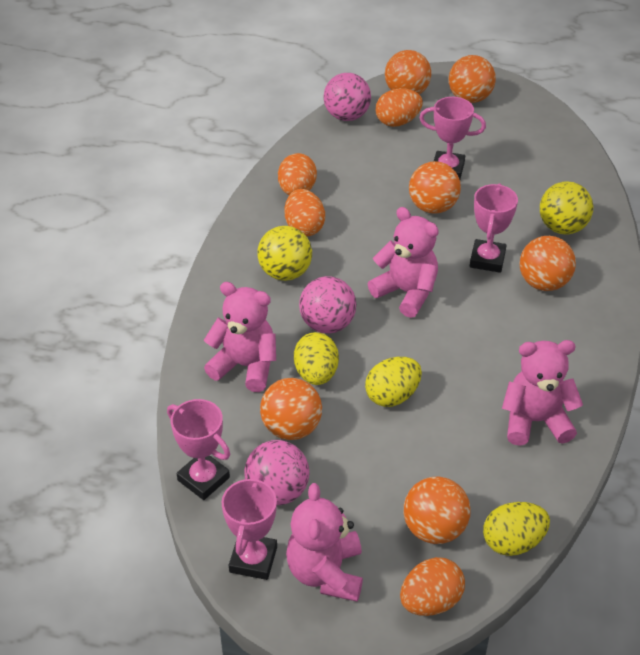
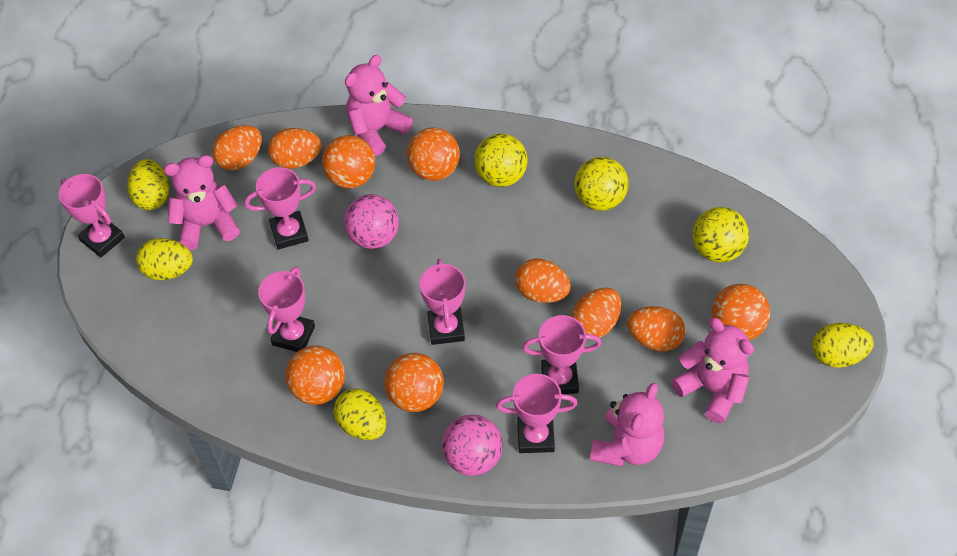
orange ball: [260,378,322,440] [385,50,431,94] [404,477,471,544] [409,161,461,214] [449,55,496,103] [519,236,576,291] = 6 -> [285,346,345,405] [322,135,375,189] [384,353,444,412] [407,127,460,181] [711,284,770,340] = 5
orange egg: [278,153,317,195] [285,189,325,236] [376,88,423,127] [400,557,465,616] = 4 -> [212,125,262,171] [268,128,322,169] [515,258,571,303] [571,288,621,338] [627,306,686,352] = 5
pink ball: [244,440,310,505] [299,276,356,333] [324,73,371,121] = 3 -> [344,194,399,249] [442,414,503,476] = 2
pink trophy: [167,399,230,500] [222,474,277,580] [420,97,486,179] [470,183,518,273] = 4 -> [59,174,125,257] [244,167,316,249] [258,267,315,352] [420,259,466,345] [496,374,578,453] [522,315,601,394] = 6
yellow ball: [257,226,312,281] [540,181,593,235] = 2 -> [474,134,528,187] [574,157,629,211] [693,207,749,263] = 3
yellow egg: [294,332,339,385] [365,357,422,407] [483,502,550,556] = 3 -> [127,159,169,210] [136,238,193,280] [334,389,386,440] [812,323,874,368] = 4

